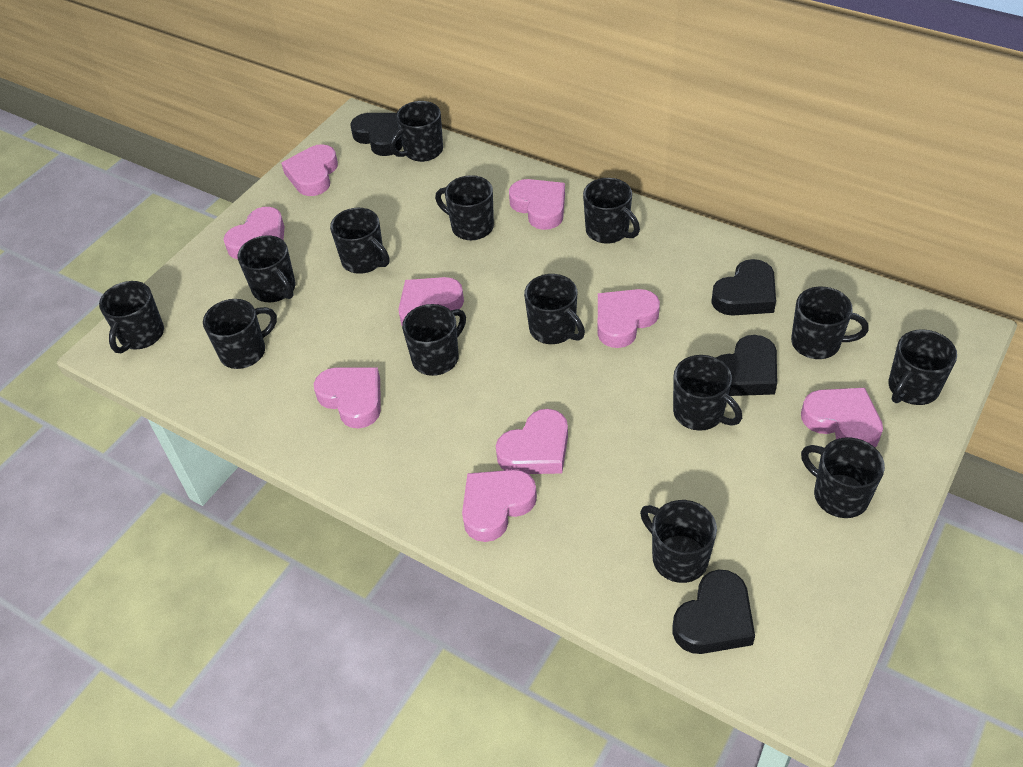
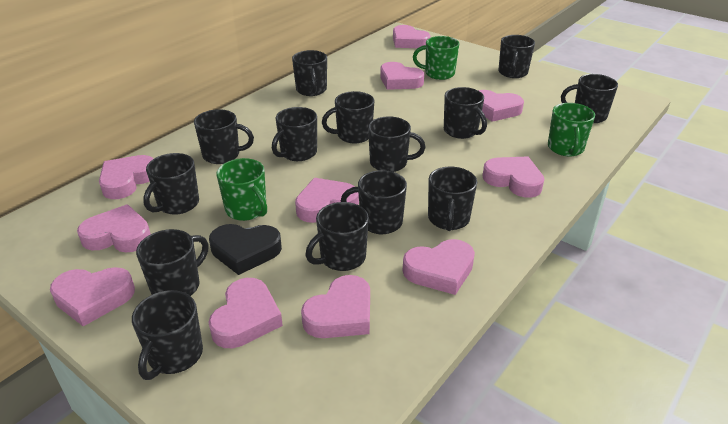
black heart: [350,113,403,156] [673,569,755,654] [711,259,776,316] [716,335,777,396] = 4 -> [209,224,282,275] = 1
green mug: none = 0 -> [216,158,267,221] [413,36,460,80] [548,103,595,156] = 3
pink heart: [223,207,285,259] [281,144,338,196] [314,367,381,428] [398,277,464,325] [462,470,537,542] [496,409,568,474] [509,179,565,230] [598,289,660,348] [801,388,883,447] = 9 -> [50,267,135,326] [77,204,150,252] [99,155,154,199] [208,278,283,348] [295,178,359,223] [301,275,370,338] [380,62,424,90] [393,25,430,48] [403,239,475,295] [478,90,524,122] [483,156,544,198] = 11

